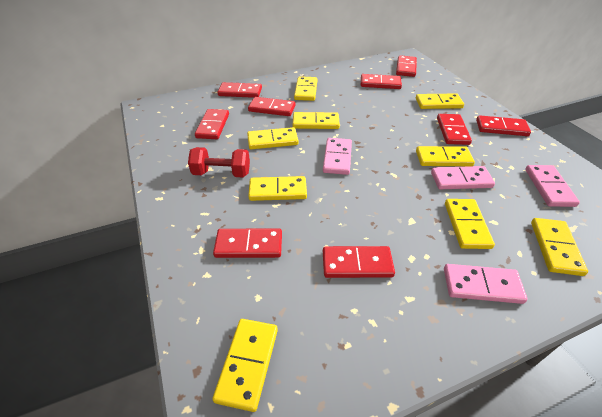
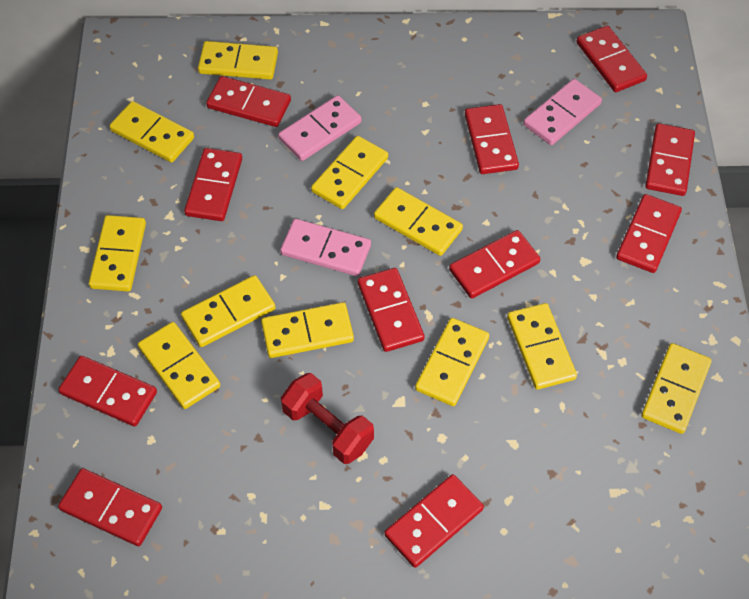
pink domino: [323,138,352,175] [431,166,495,189] [444,264,527,304] [525,165,580,207] = 4 -> [278,95,362,161] [280,219,371,276] [523,79,602,145] = 3
red domino: [195,109,229,139] [213,229,282,258] [218,82,262,98] [248,97,296,116] [323,246,395,278] [361,74,402,89] [396,55,417,77] [437,114,472,145] [476,115,531,136] = 9 -> [58,356,157,427] [58,468,162,546] [184,148,242,221] [206,76,291,127] [358,268,425,352] [385,474,484,568] [449,230,540,299] [465,104,519,174] [576,25,647,92] [616,194,682,273] [645,123,695,196] = 11
yellow domino: [212,319,278,412] [247,127,299,149] [248,176,307,201] [293,112,340,129] [294,76,317,101] [416,93,464,109] [416,146,475,166] [445,199,495,249] [531,218,588,276] = 9 -> [89,215,146,292] [109,101,194,163] [138,322,220,409] [181,275,276,347] [198,41,278,80] [261,302,354,358] [311,136,388,209] [374,187,463,256] [415,318,489,406] [507,303,577,390] [641,343,712,434] = 11

